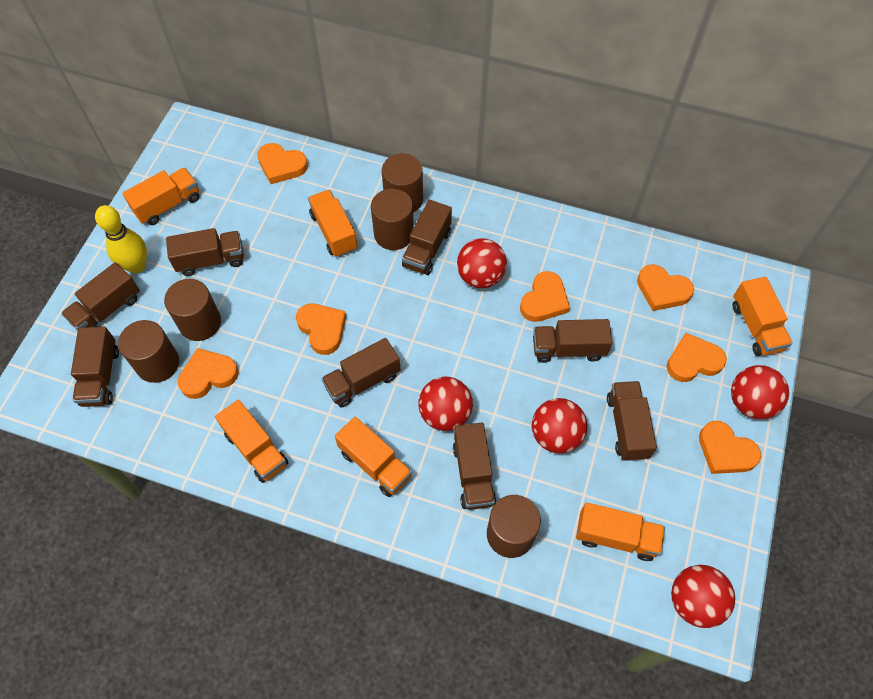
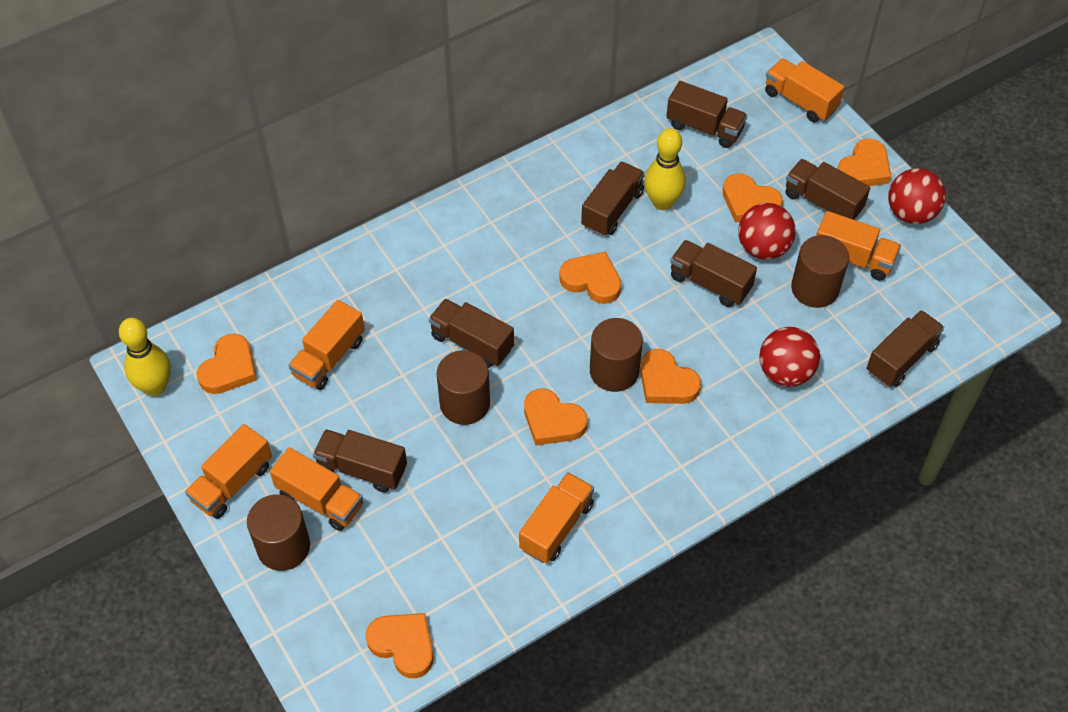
brown cylinder: [118,320,179,383] [164,279,221,341] [371,189,414,250] [382,154,423,213] [487,495,541,558] = 5 -> [247,495,310,571] [437,350,490,425] [590,318,643,392] [791,235,849,308] = 4
brown truck: [61,262,140,331] [71,327,119,407] [166,228,244,276] [321,338,401,407] [402,200,452,275] [453,423,496,510] [533,319,613,363] [607,381,657,461] = 8 -> [313,429,407,493] [429,299,514,368] [581,161,645,236] [666,81,747,148] [670,240,757,307] [786,159,870,220] [866,310,944,387] = 7
red ball: [418,377,473,431] [457,238,507,288] [532,398,587,454] [671,565,735,628] [731,365,789,419] = 5 -> [738,203,796,260] [759,327,820,387] [888,168,946,224] = 3
yellow bowling pin: [95,205,147,273] = 1 -> [119,318,171,396] [644,128,686,210] = 2

